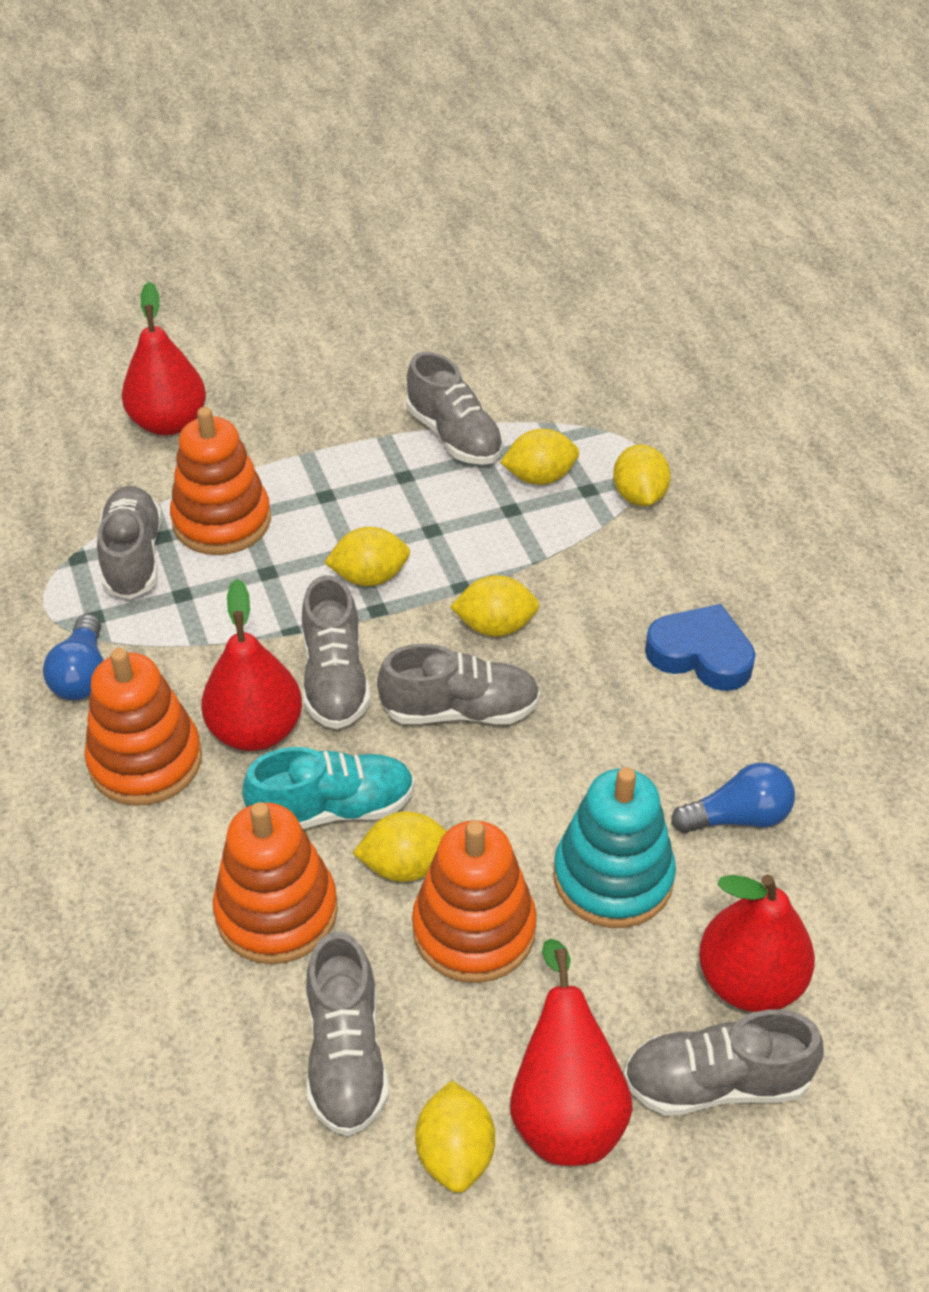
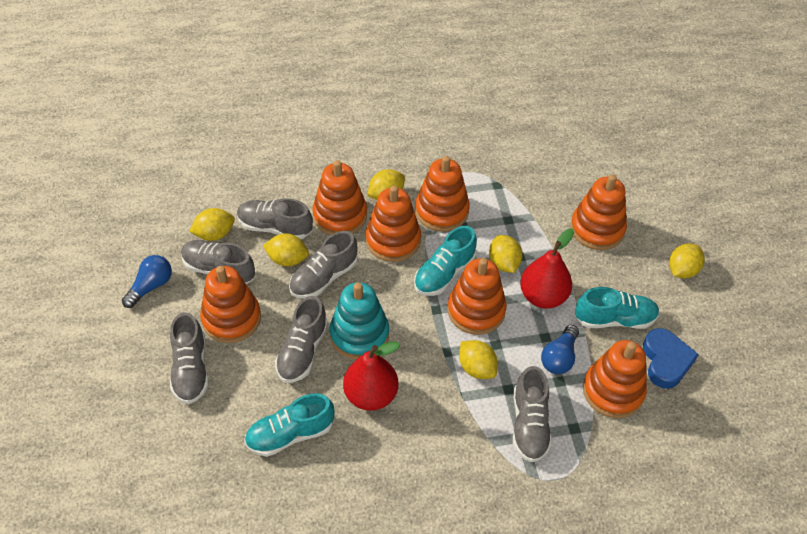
orange stacking toy: [84,648,202,806] [170,407,271,555] [213,802,338,964] [412,820,537,983] = 4 -> [200,266,261,343] [312,160,367,235] [365,185,421,262] [415,156,470,232] [447,258,507,335] [570,174,627,250] [583,340,647,418] = 7
red pear: [122,282,206,435] [201,579,302,751] [510,939,633,1166] [699,874,815,1012] = 4 -> [343,342,400,411] [520,228,574,308] = 2
turquoise shoe: [242,747,415,829] = 1 -> [244,393,335,457] [414,226,477,296] [575,287,659,329] = 3

